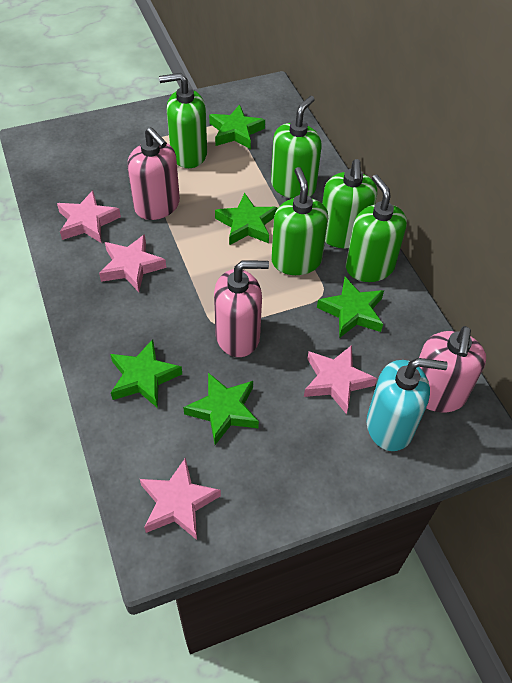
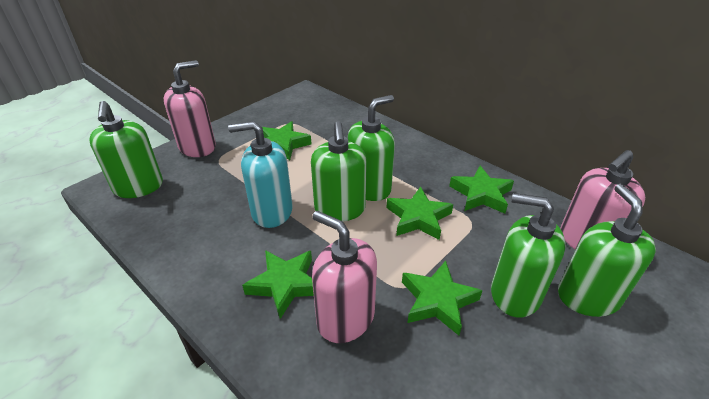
pink star: [57,190,121,243] [99,234,166,292] [140,457,221,540] [304,345,377,414] = 4 -> none = 0

